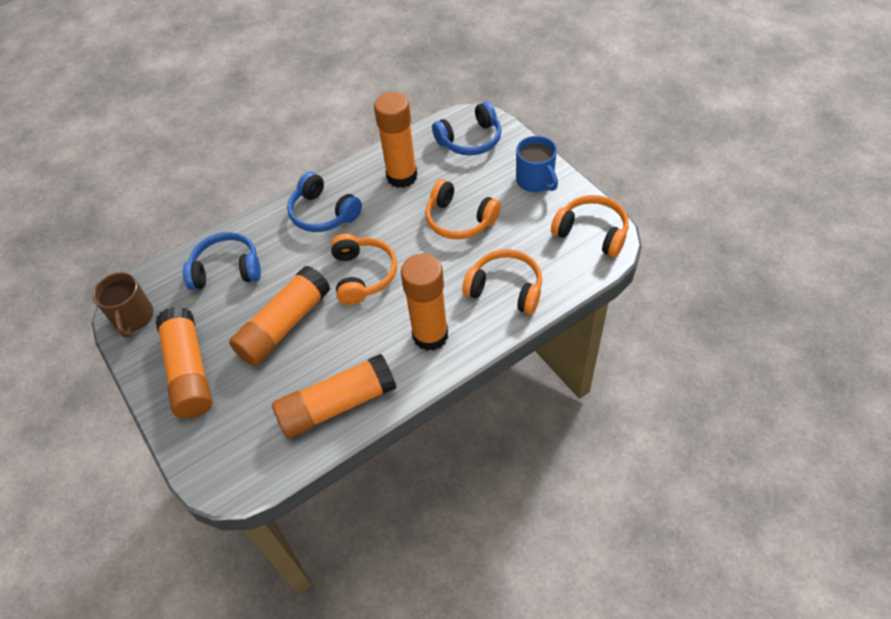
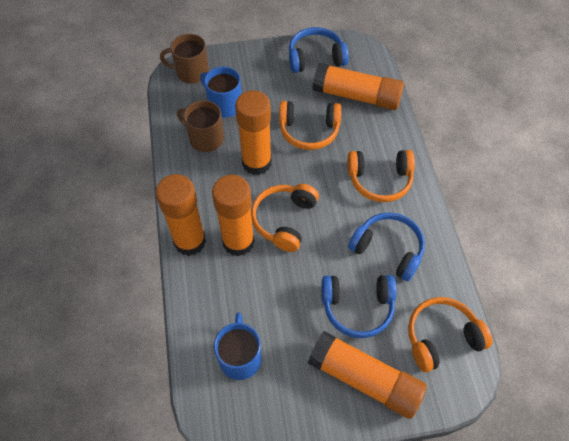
blue mug: [516,136,558,192] = 1 -> [200,67,242,118] [214,313,262,380] = 2
brown mug: [93,272,153,338] = 1 -> [160,34,209,84] [177,100,224,152] = 2

